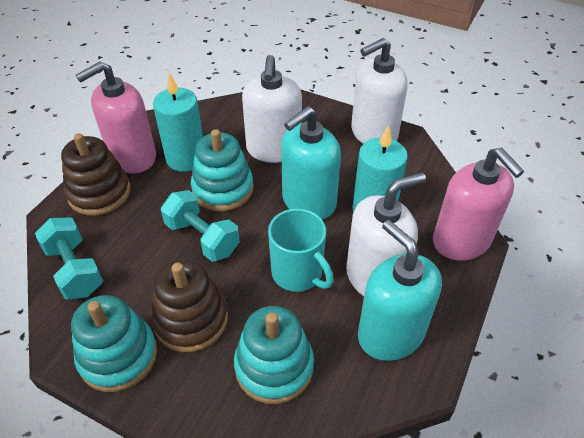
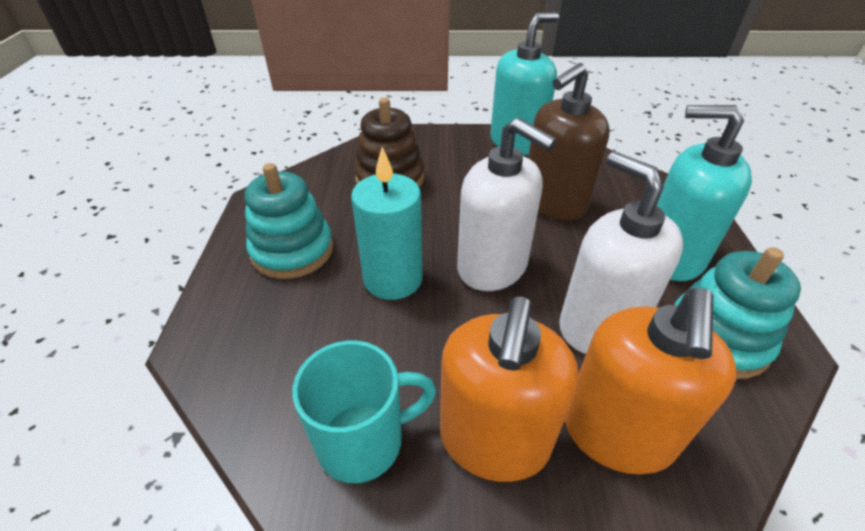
brown soap dispenser: none = 0 -> [528,63,610,221] = 1
brown stacking toy: [61,133,130,216] [151,259,228,352] = 2 -> [354,98,424,187] = 1
orange soap dispenser: none = 0 -> [440,296,579,482] [565,288,737,475] = 2
pink soap dispenser: [76,61,156,173] [433,147,524,261] = 2 -> none = 0
turquoise candle: [153,73,203,172] [353,126,408,213] = 2 -> [351,147,423,300] = 1
turquoise dumbbell: [35,218,103,299] [161,190,240,262] = 2 -> none = 0
turquoise stacking toy: [71,295,157,392] [191,129,254,211] [234,306,314,404] = 3 -> [245,163,333,279] [674,247,801,379] = 2
white soap dispenser: [242,55,302,163] [346,172,426,296] [351,38,408,144] = 3 -> [457,118,557,291] [559,152,683,354] = 2

